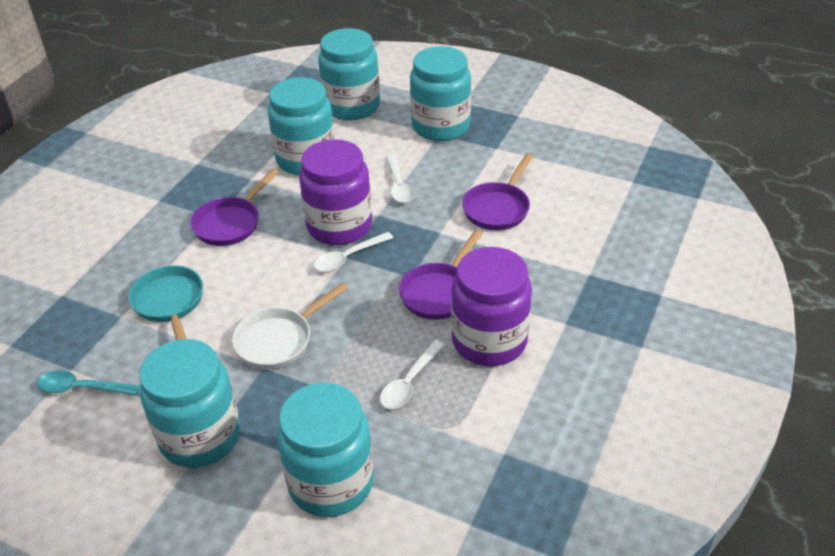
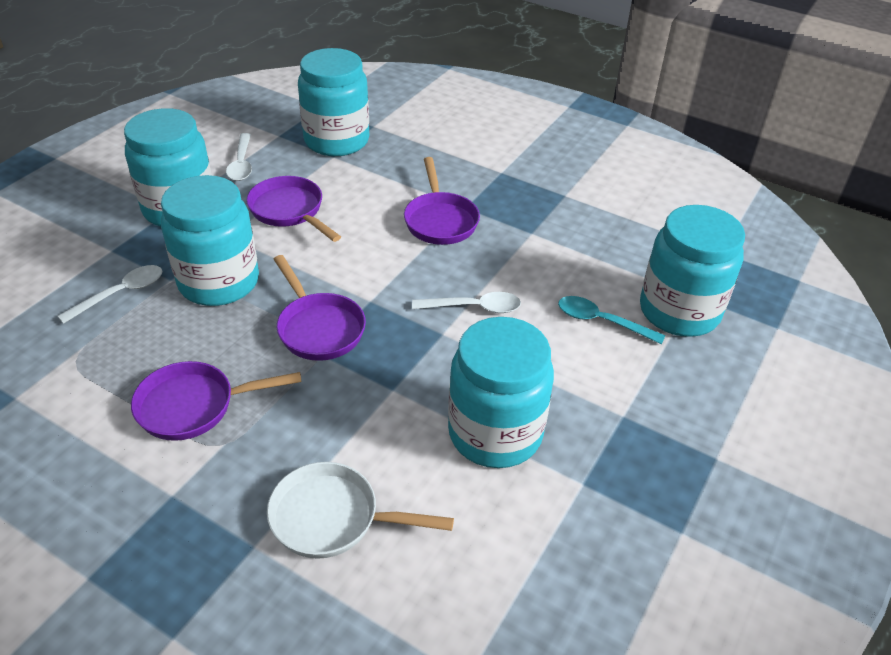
purple jar: [299,139,372,245] [451,247,532,366] = 2 -> none = 0
purple pan: [190,169,279,246] [399,230,483,320] [462,153,534,230] = 3 -> [131,361,301,441] [246,176,341,242] [274,255,366,361] [404,157,480,245] = 4
turquoise pan: [128,265,203,340] = 1 -> none = 0

